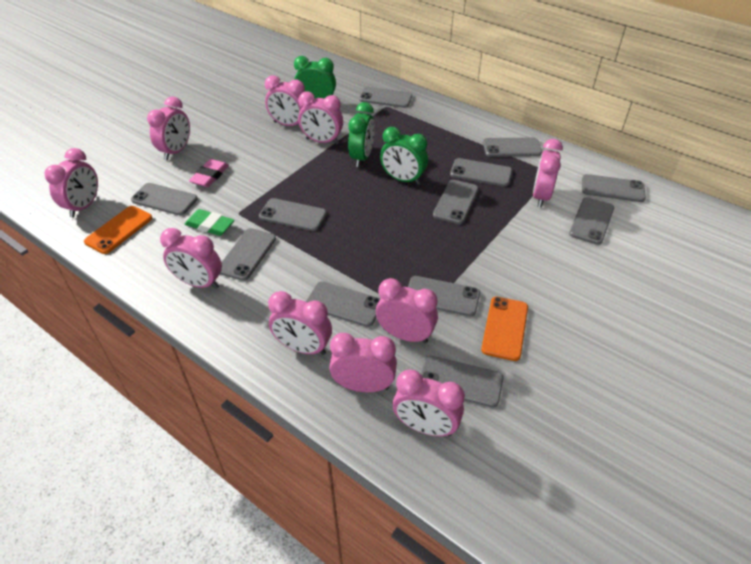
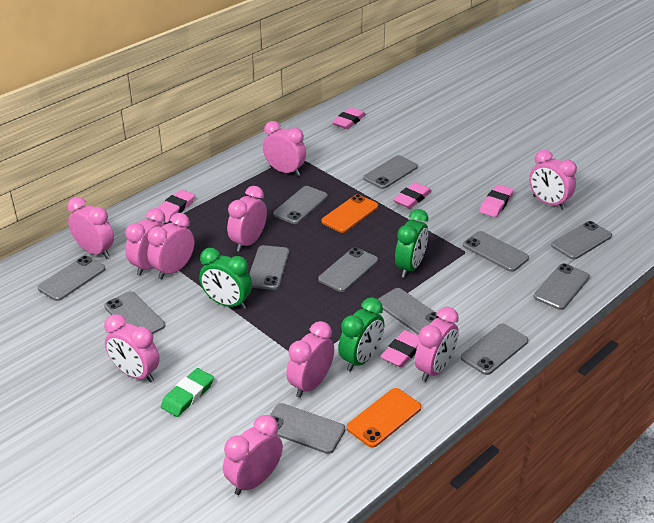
pink eraser: [189,159,229,187] = 1 -> [157,189,195,223] [332,107,366,129] [380,330,419,367] [393,182,432,209] [479,184,514,217] = 5

